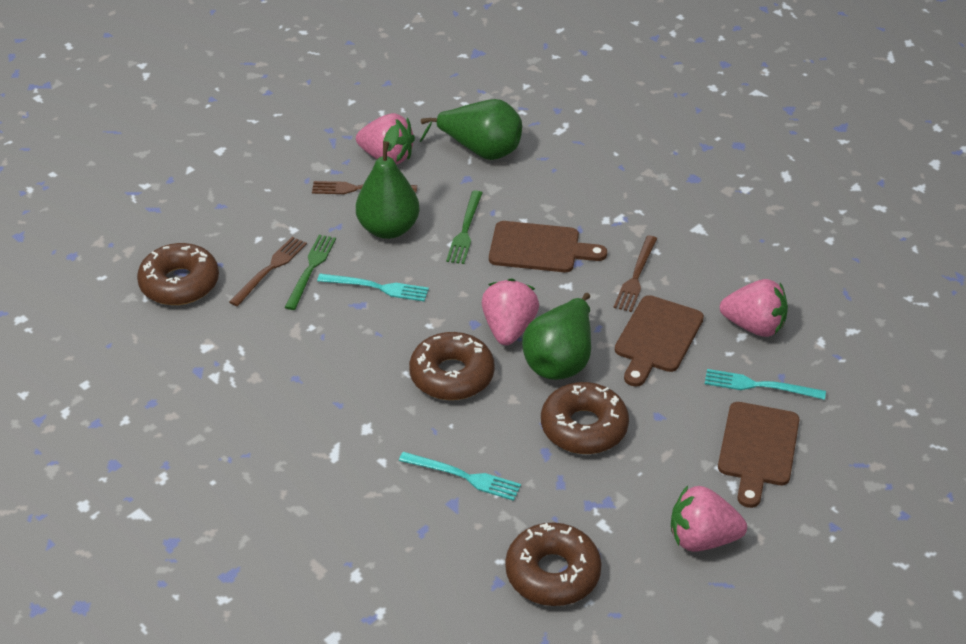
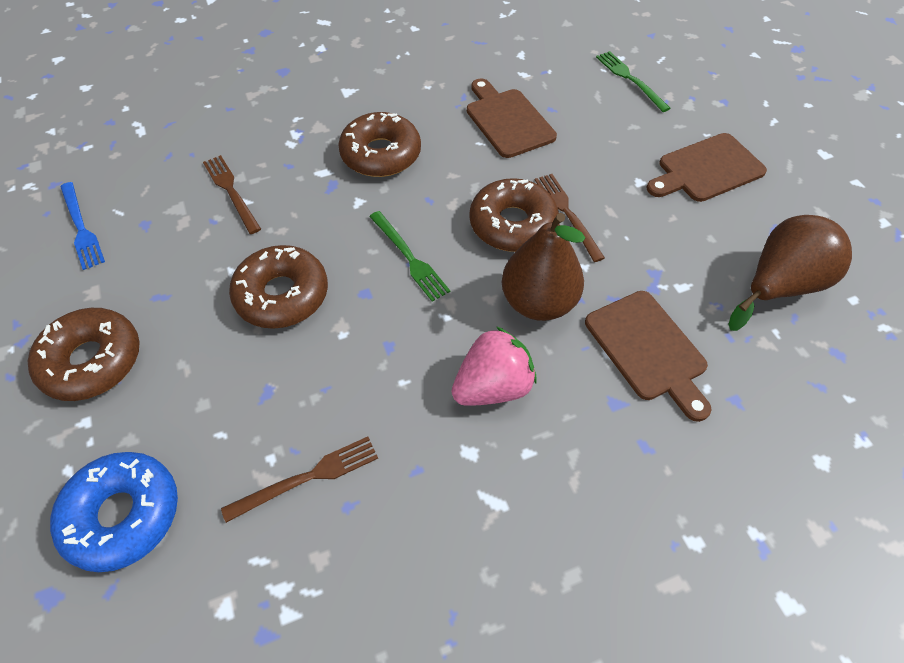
blue donut: none = 0 -> [50,452,178,572] = 1
blue fork: none = 0 -> [60,182,105,270] = 1
brown pear: none = 0 -> [502,213,585,321] [728,215,852,331] = 2
green pear: [356,125,420,239] [420,99,522,160] [522,293,591,380] = 3 -> none = 0
pink strawberry: [356,113,415,165] [482,278,539,345] [671,486,747,552] [720,279,788,337] = 4 -> [451,327,537,406] = 1
turquoise fork: [317,274,429,301] [399,452,521,501] [705,369,826,400] = 3 -> none = 0

